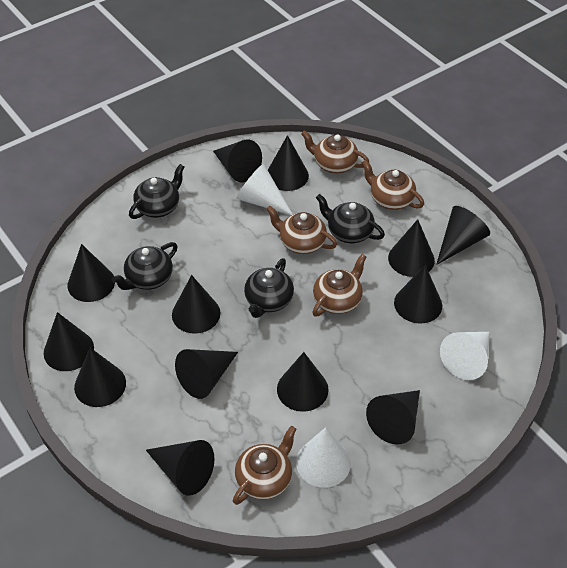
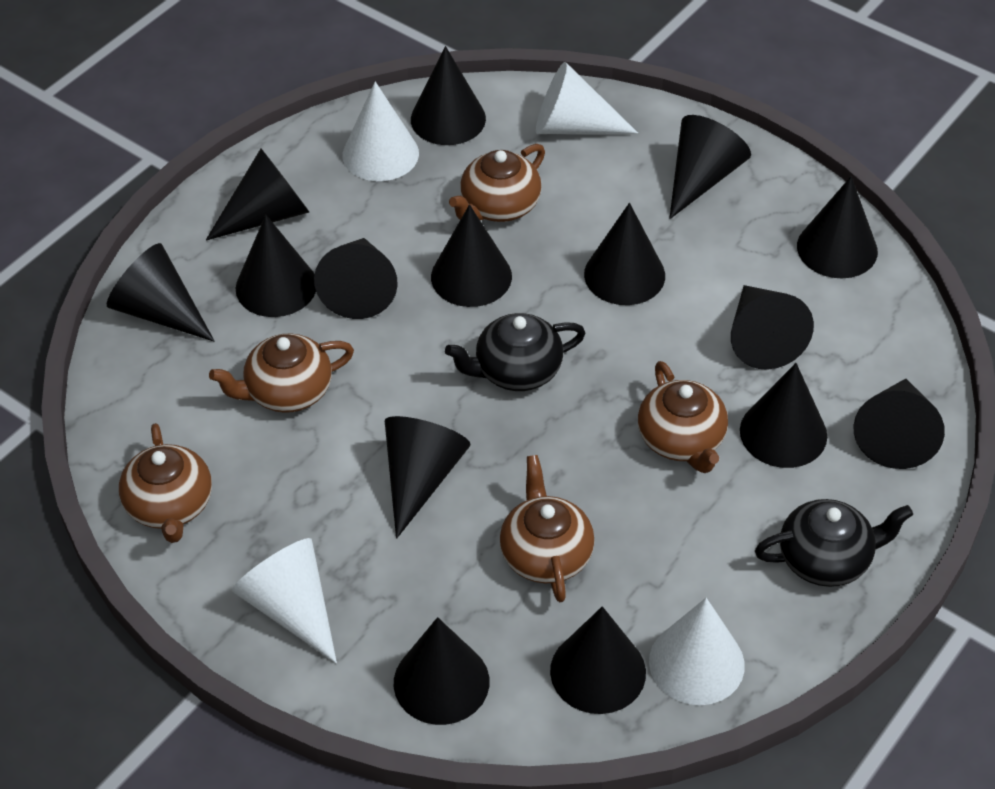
black cone: [44,312,94,371] [67,244,115,302] [74,348,126,407] [146,440,214,496] [172,275,220,334] [175,349,238,399] [213,140,262,183] [268,135,309,191] [277,352,329,412] [366,390,420,445] [388,219,435,277] [394,265,442,323] [436,206,490,265] = 13 -> [107,243,214,341] [206,149,309,240] [235,215,316,317] [314,238,398,319] [385,416,471,539] [394,617,489,725] [411,46,486,145] [431,204,512,307] [550,606,646,714] [584,203,665,305] [669,115,751,219] [731,285,814,370] [740,363,827,468] [797,176,878,278] [853,379,945,469] = 15
black teapot: [112,242,178,290] [129,164,184,219] [244,258,294,318] [316,194,385,243] = 4 -> [445,313,585,391] [755,499,913,587] = 2
white cone: [236,164,293,215] [296,427,351,488] [440,332,490,380] = 3 -> [232,538,337,663] [343,82,419,181] [536,62,638,134] [649,598,745,705] = 4

